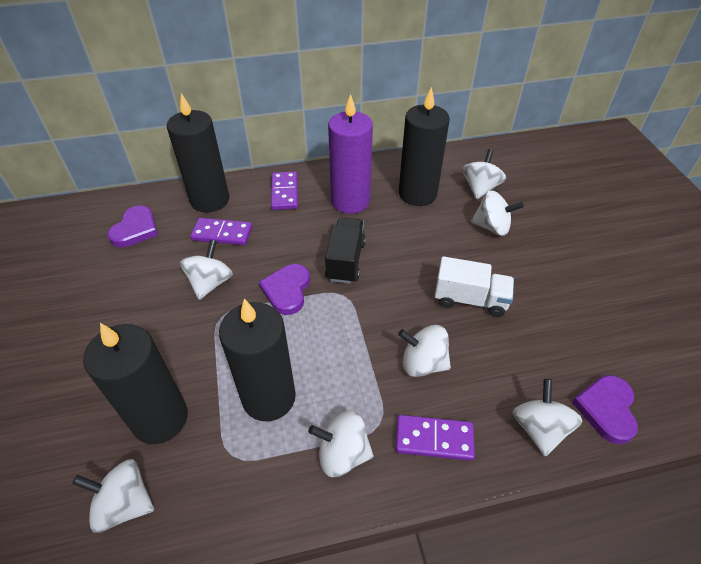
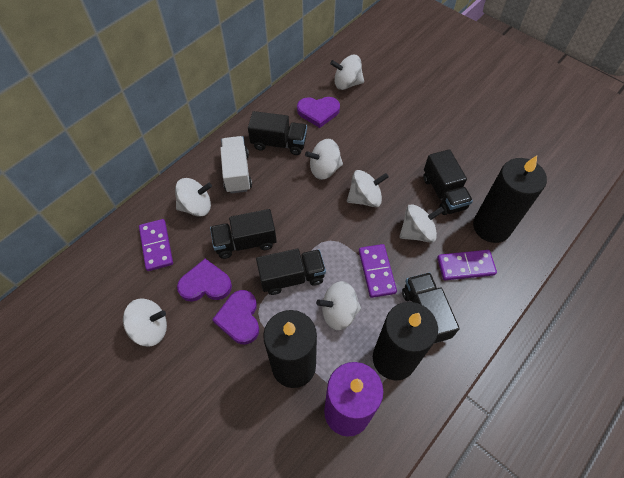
black candle: [83,323,188,444] [167,93,229,213] [219,299,296,421] [399,87,450,206] = 4 -> [263,310,317,388] [373,302,438,380] [473,156,547,243] = 3
black truck: [325,217,366,284] = 1 -> [210,209,277,259] [248,111,307,155] [256,249,326,295] [402,272,460,344] [423,149,473,215] = 5

